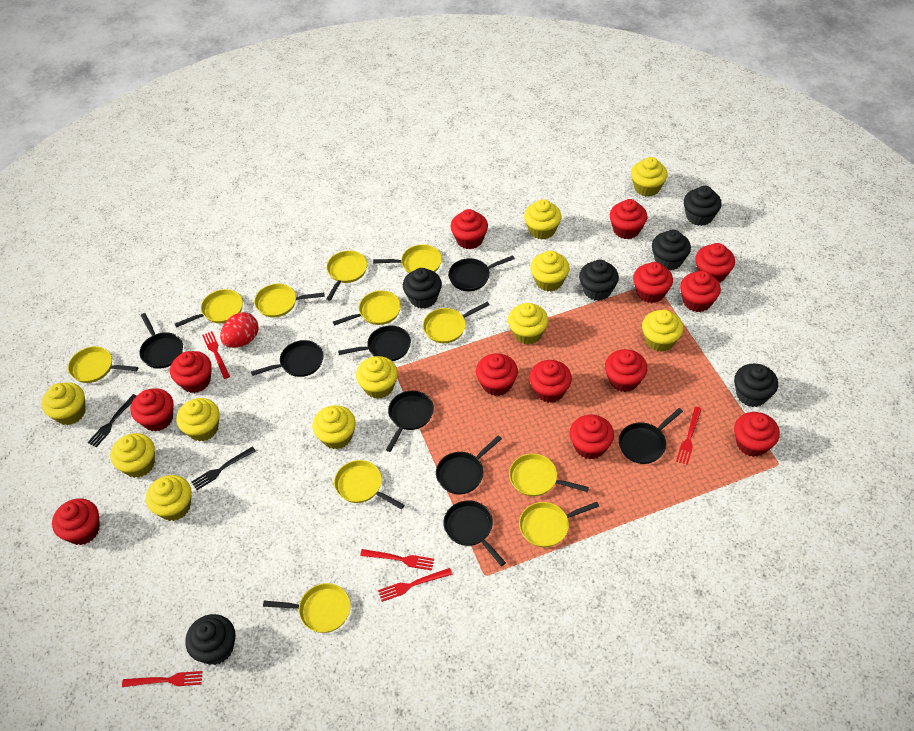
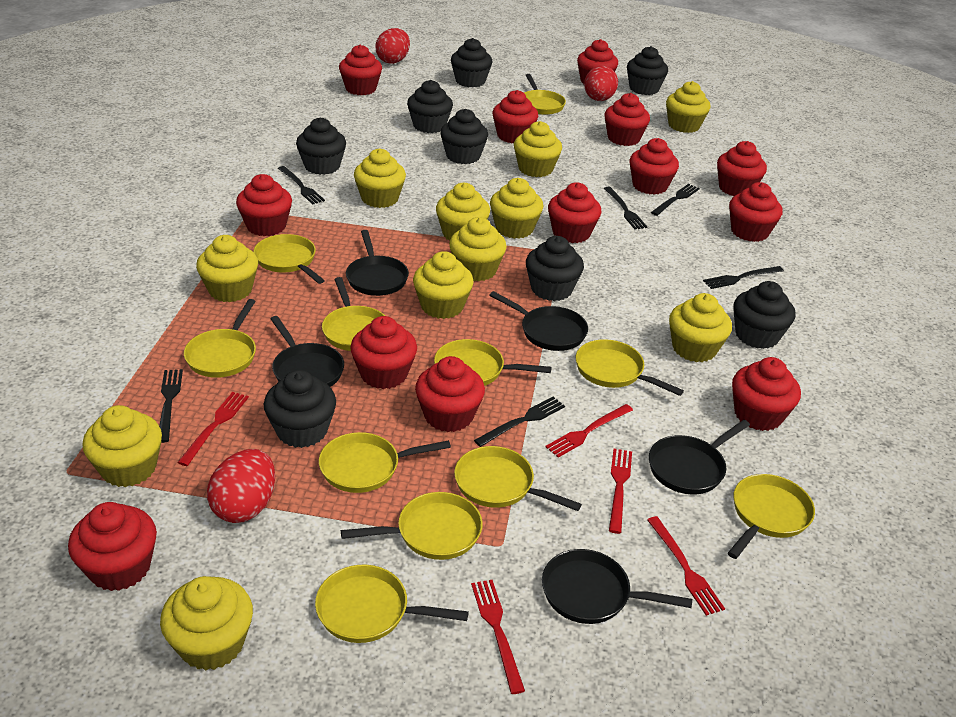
black cupcake: [185,614,235,665] [403,268,442,309] [579,260,619,301] [652,230,691,271] [684,186,722,226] [734,364,778,407] = 6 -> [264,370,336,448] [296,117,346,175] [407,80,453,133] [440,109,488,164] [451,38,492,88] [526,236,584,301] [627,46,668,95] [733,281,796,349] = 8
black fork: [88,394,137,447] [191,446,256,490] = 2 -> [159,369,183,443] [278,166,325,204] [474,397,565,447] [604,187,647,230] [651,184,700,216] [703,266,784,289] = 6
black pan: [139,313,183,369] [251,340,323,377] [338,325,411,361] [386,391,434,452] [436,435,502,494] [443,500,506,566] [448,255,515,291] [619,408,683,464] = 8 -> [270,316,344,387] [346,230,409,296] [489,291,588,351] [542,549,692,624] [649,420,750,494] = 5
red egg: [220,312,258,348] = 1 -> [207,449,275,523] [376,28,410,64] [584,66,618,101] = 3

